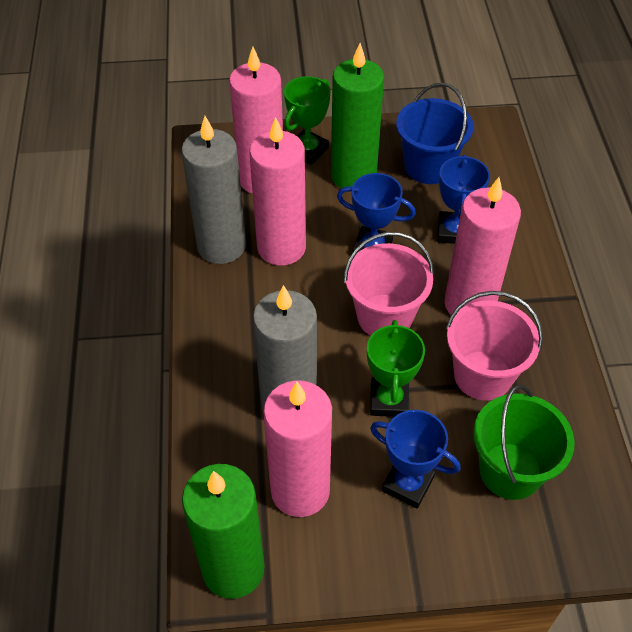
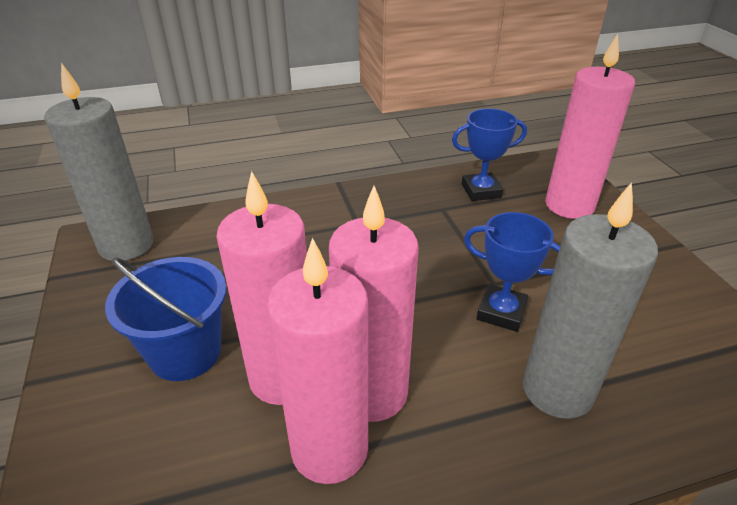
blue trophy: [337,173,416,253] [370,410,461,509] [437,154,490,244] = 3 -> [452,108,527,201] [464,212,560,332] = 2
green bucket: [473,385,575,500] = 1 -> none = 0
green candle: [182,464,265,599] [331,43,384,189] = 2 -> none = 0
green trophy: [284,76,331,165] [367,320,425,417] = 2 -> none = 0
pink bucket: [344,232,434,336] [446,291,543,400] = 2 -> none = 0

